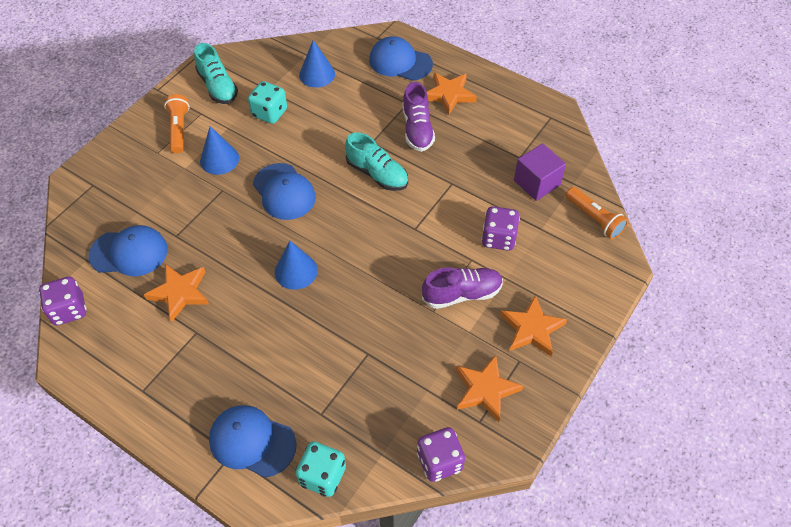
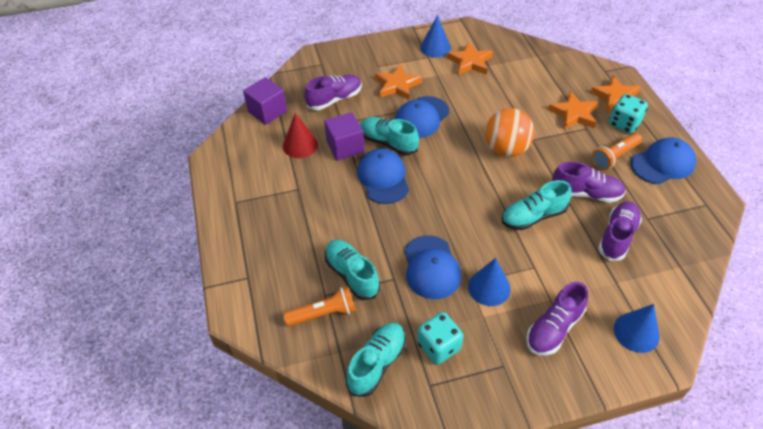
orange ball: none = 0 -> [485,108,535,157] = 1
purple cube: [514,143,566,201] = 1 -> [243,77,287,125] [324,112,364,161] = 2
purple dice: [39,277,87,325] [417,427,465,482] [481,206,520,251] = 3 -> none = 0
purple shoe: [402,82,435,152] [422,267,503,309] = 2 -> [305,75,362,110] [526,282,588,355] [552,161,626,203] [598,202,642,261] = 4
red cone: none = 0 -> [283,113,318,158] = 1
turquoise shoe: [194,43,238,104] [345,132,408,191] = 2 -> [325,240,380,300] [346,322,406,397] [360,117,419,155] [502,180,572,230] = 4

